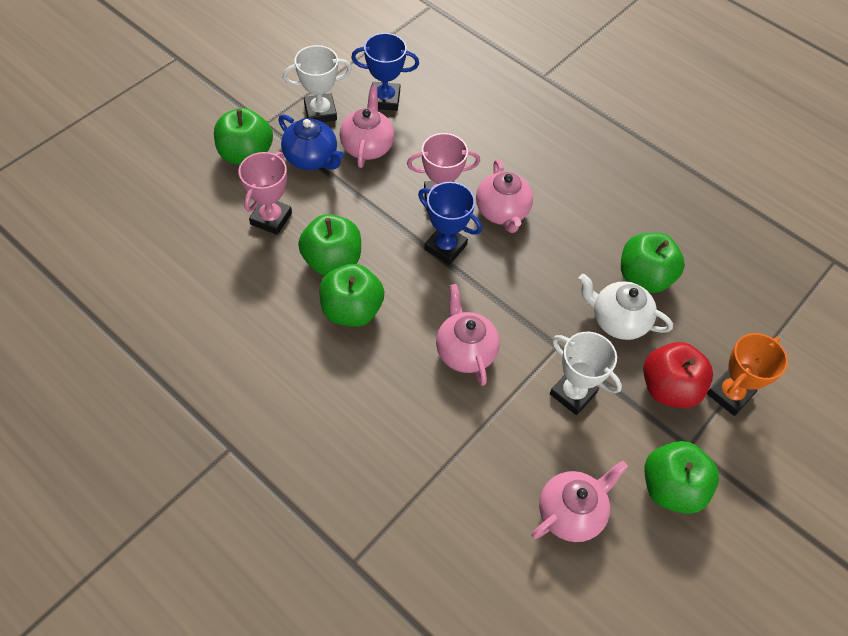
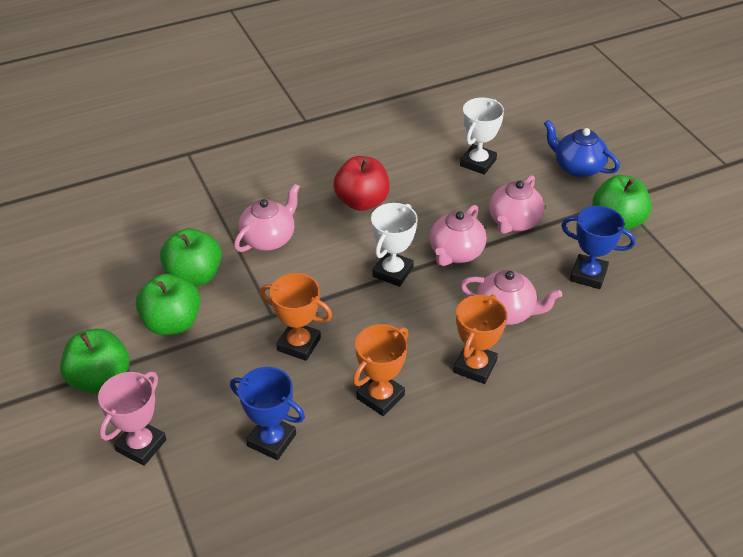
green apple: [214,108,273,165] [298,214,361,275] [319,264,384,327] [621,233,685,293] [644,441,719,514] = 5 -> [60,329,130,394] [136,274,200,335] [160,228,222,286] [592,175,652,230] = 4
orange trophy: [707,333,788,416] = 1 -> [260,273,332,361] [353,324,408,416] [454,295,507,384] = 3
pink trophy: [238,152,292,235] [407,133,480,211] = 2 -> [98,371,166,466] = 1
white teapot: [579,274,673,340] = 1 -> none = 0

